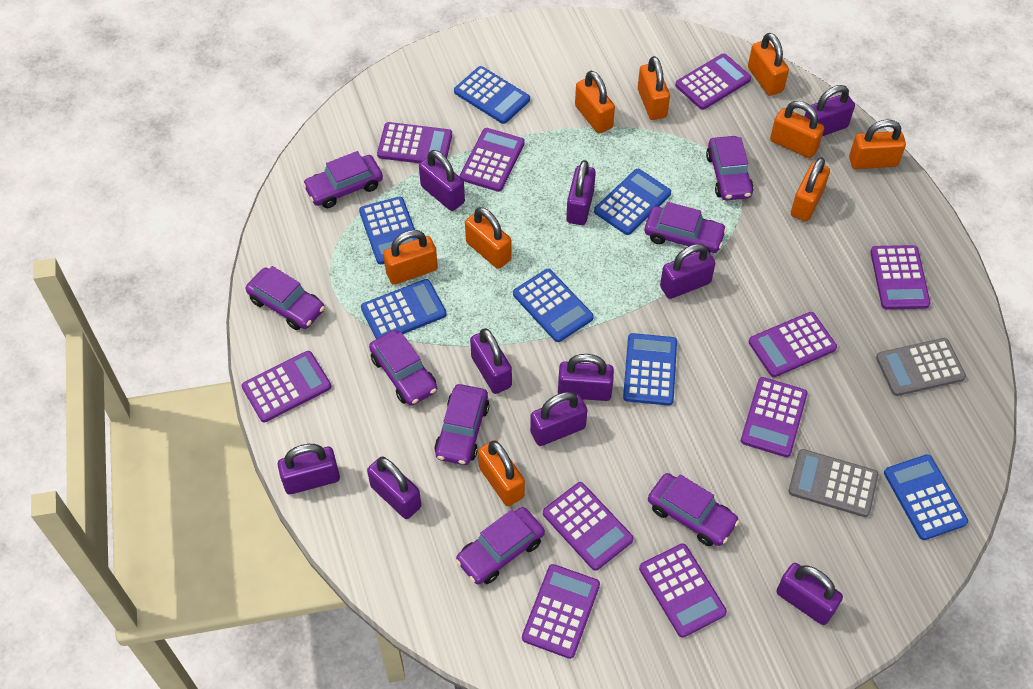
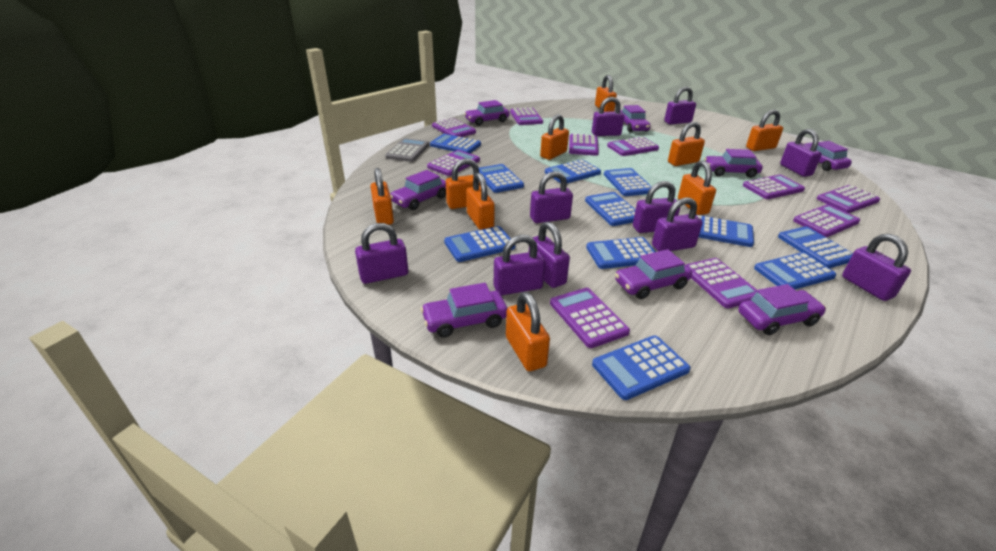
blue calculator: [359,197,418,264] [361,279,447,339] [454,66,530,124] [513,269,594,342] [594,169,671,235] [623,333,677,406] [884,454,968,540] = 7 -> [430,134,481,153] [444,226,515,262] [479,164,524,193] [545,159,601,183] [585,192,636,226] [586,237,655,269] [592,335,690,400] [604,168,652,196] [696,215,754,247] [754,252,836,289] [778,226,853,268] = 11
grey calculator: [788,449,878,517] [876,338,966,396] = 2 -> [385,138,429,162] = 1

